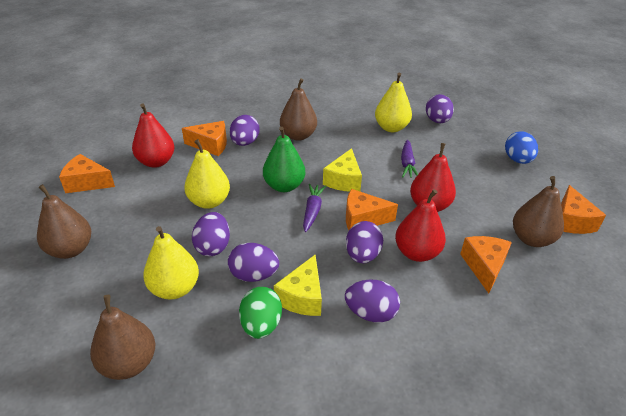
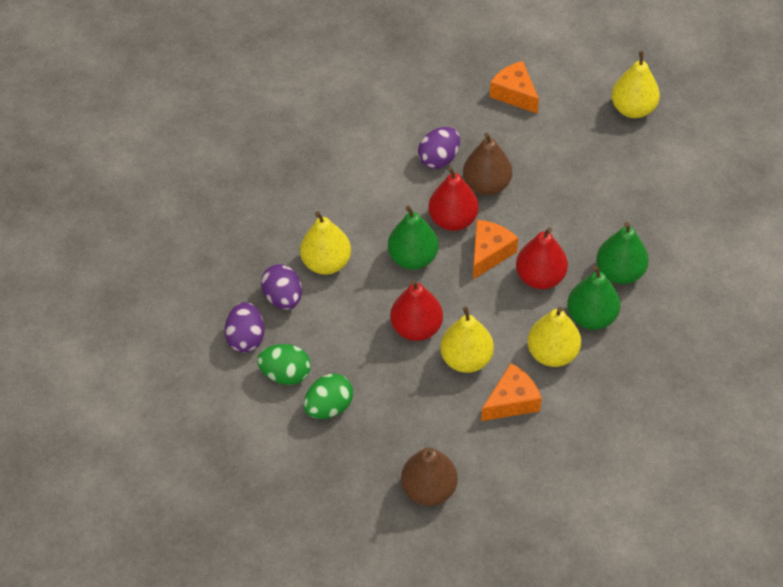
blue egg: [505,131,538,164] = 1 -> none = 0
brown pear: [37,184,91,259] [90,295,155,380] [280,78,317,141] [513,176,564,247] = 4 -> [401,447,458,506] [463,133,512,195] = 2
green egg: [239,287,282,339] = 1 -> [257,344,311,385] [304,374,353,419] = 2
green pear: [263,127,305,192] = 1 -> [388,206,439,270] [567,266,621,330] [596,222,649,284] = 3
orange cheese: [59,154,115,193] [182,121,227,156] [346,189,398,230] [460,236,512,294] [561,185,606,234] = 5 -> [473,220,518,279] [481,363,542,421] [490,61,539,114] = 3
purple carrot: [303,184,326,232] [401,140,418,178] = 2 -> none = 0
purple egg: [192,212,230,256] [228,243,279,282] [230,115,260,146] [345,280,400,323] [346,221,383,263] [426,94,454,123] = 6 -> [225,302,264,353] [261,264,302,310] [418,127,460,169] = 3
yellow cheese: [274,254,322,316] [323,148,362,192] = 2 -> none = 0
yellow pear: [143,226,199,299] [184,139,230,209] [375,73,412,132] = 3 -> [300,212,351,275] [440,307,494,373] [527,307,581,367] [611,51,660,118] = 4

